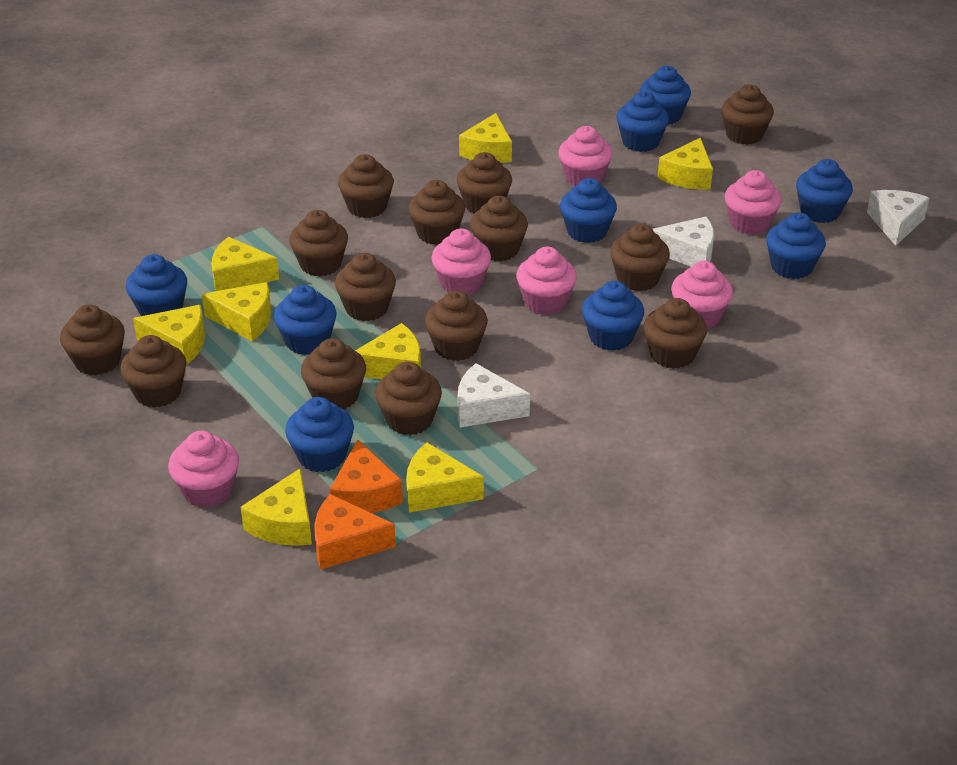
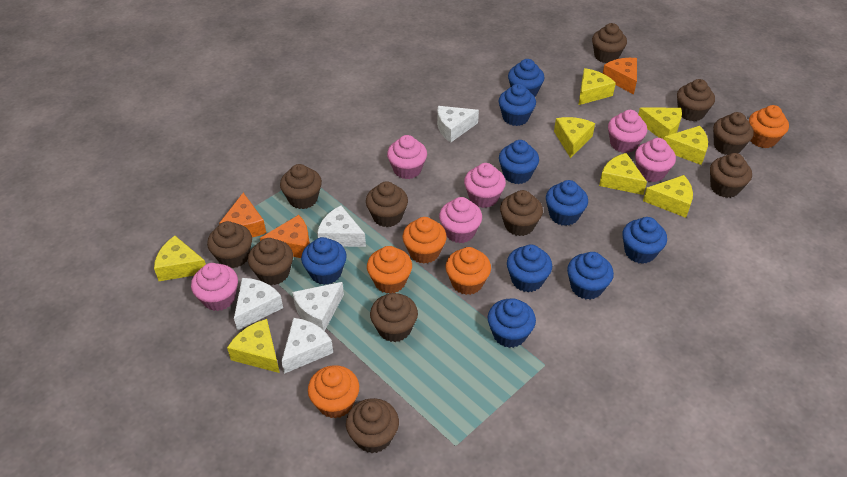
brown cupcake: [60,304,125,376] [120,335,186,407] [289,210,348,277] [301,338,366,409] [335,253,396,321] [338,154,394,218] [375,362,442,435] [408,180,465,245] [425,291,488,361] [457,152,512,214] [470,196,528,262] [610,224,670,291] [644,298,707,369] [722,84,774,145] = 14 -> [207,221,252,268] [248,238,293,285] [280,164,322,209] [346,398,399,453] [366,181,408,227] [370,293,418,342] [500,190,543,236] [592,23,627,63] [677,79,715,121] [710,153,752,198] [713,112,754,155] = 11
orange cheese: [314,494,396,570] [330,439,403,513] = 2 -> [219,193,266,237] [260,215,310,258] [603,58,637,94] = 3
orange cupcake: none = 0 -> [308,365,359,419] [367,246,412,293] [403,217,447,264] [446,247,491,295] [749,105,789,148] = 5
white cheese: [458,363,530,427] [653,217,714,267] [867,190,929,246] = 3 -> [234,278,283,331] [281,318,333,374] [292,282,344,331] [317,206,366,247] [437,106,479,143] = 5

